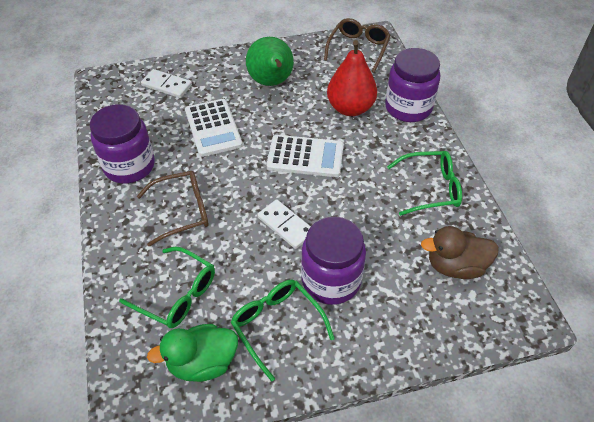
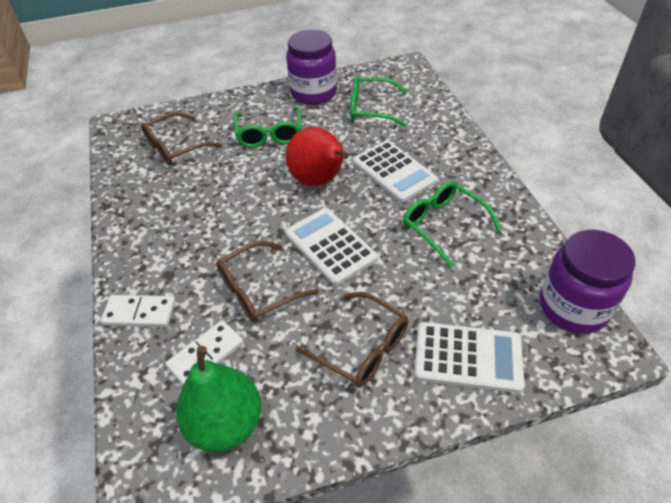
brown duck: [421,226,499,279] = 1 -> none = 0
brown glasses: [137,171,209,246] [324,18,391,73] = 2 -> [141,112,222,166] [216,241,319,323] [296,292,408,387] = 3
green duck: [147,324,238,382] = 1 -> none = 0
purple jar: [90,104,155,184] [301,217,366,305] [385,48,440,122] = 3 -> [286,30,337,105] [540,230,635,334] = 2
white calculator: [185,99,243,157] [267,135,344,177] = 2 -> [285,208,378,286] [353,140,438,203] [414,322,525,393] = 3

